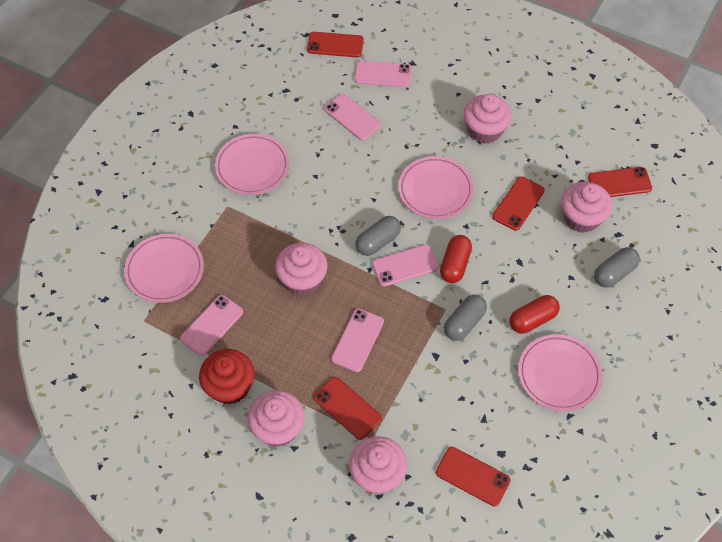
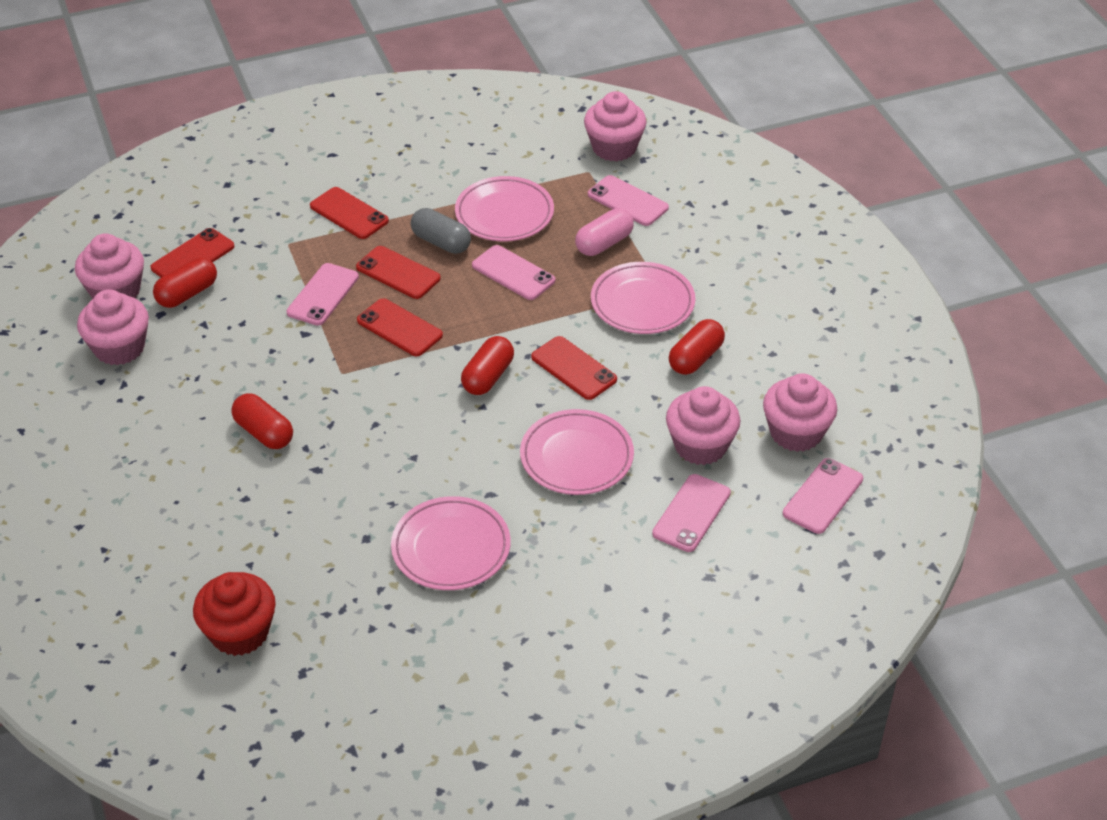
grey capsule: [355,216,401,256] [444,295,487,341] [594,247,640,288] = 3 -> [411,208,471,254] = 1
pink capsule: none = 0 -> [575,208,634,256] = 1
red capsule: [440,235,472,283] [509,295,560,334] = 2 -> [153,257,217,308] [231,393,293,449] [461,336,514,395] [669,319,725,375] = 4

